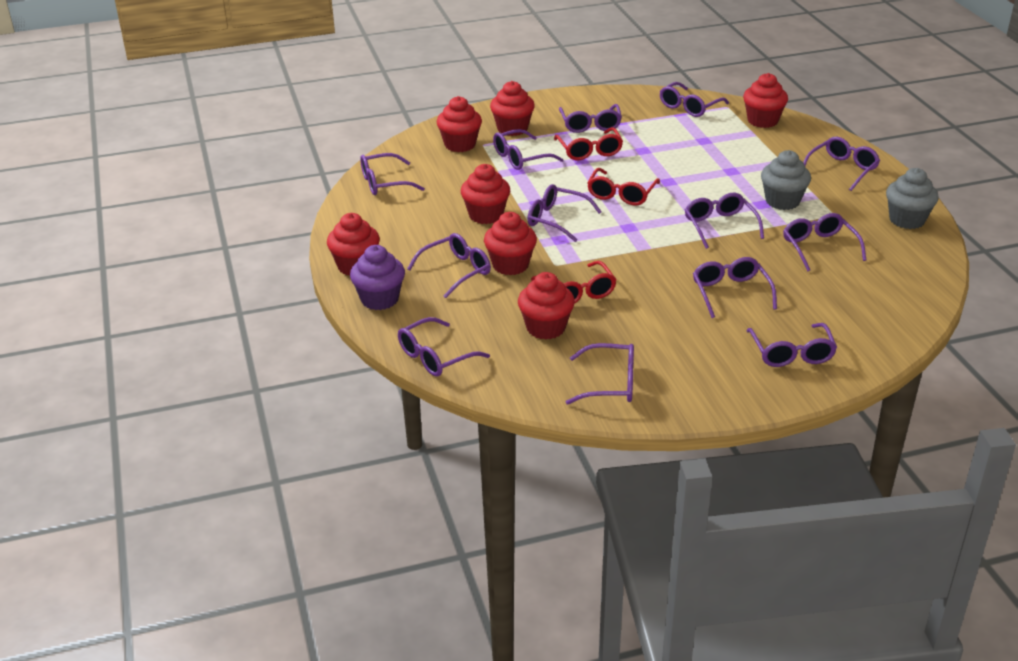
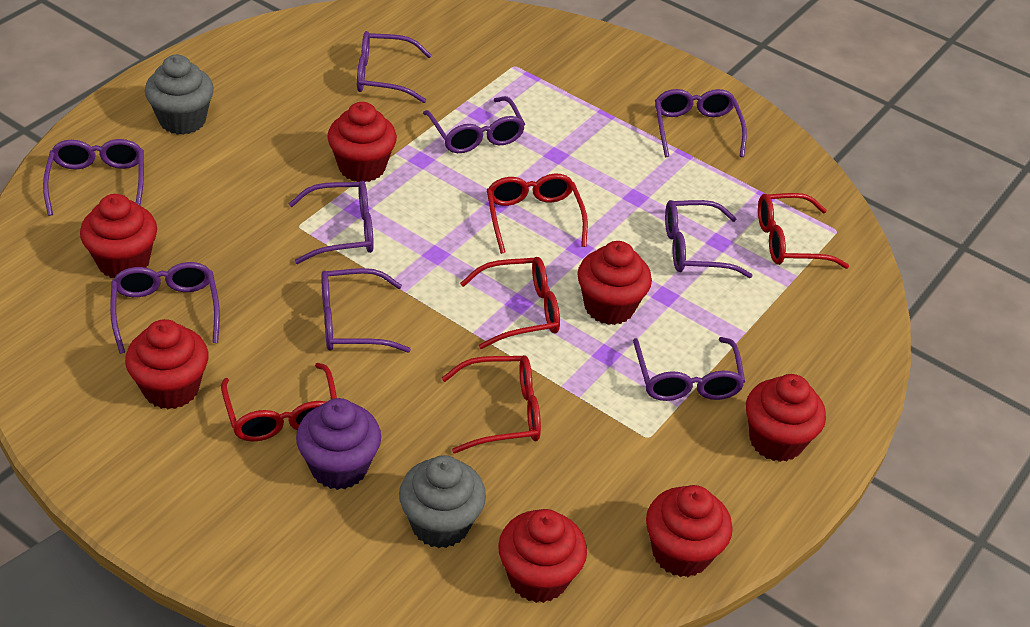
purple glasses: [360,153,425,195] [398,317,490,377] [407,233,491,298] [493,129,563,170] [528,184,602,242] [559,104,622,133] [566,343,634,405] [660,82,729,117] [685,193,764,249] [693,257,777,318] [747,323,837,367] [783,213,866,271] [803,137,880,191] = 13 -> [43,139,144,216] [110,262,220,354] [288,181,374,264] [321,268,411,353] [357,31,432,103] [423,96,525,153] [633,337,745,401] [655,89,747,157] [665,200,753,278] = 9
red glasses: [531,261,617,303] [554,127,623,160] [587,168,660,206] = 3 -> [221,363,337,441] [442,355,541,453] [460,257,560,349] [487,174,588,254] [758,193,849,269] = 5

